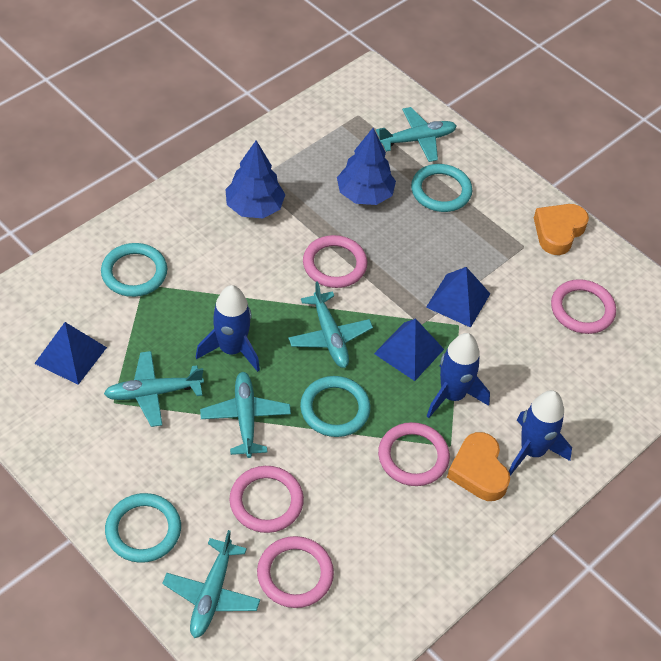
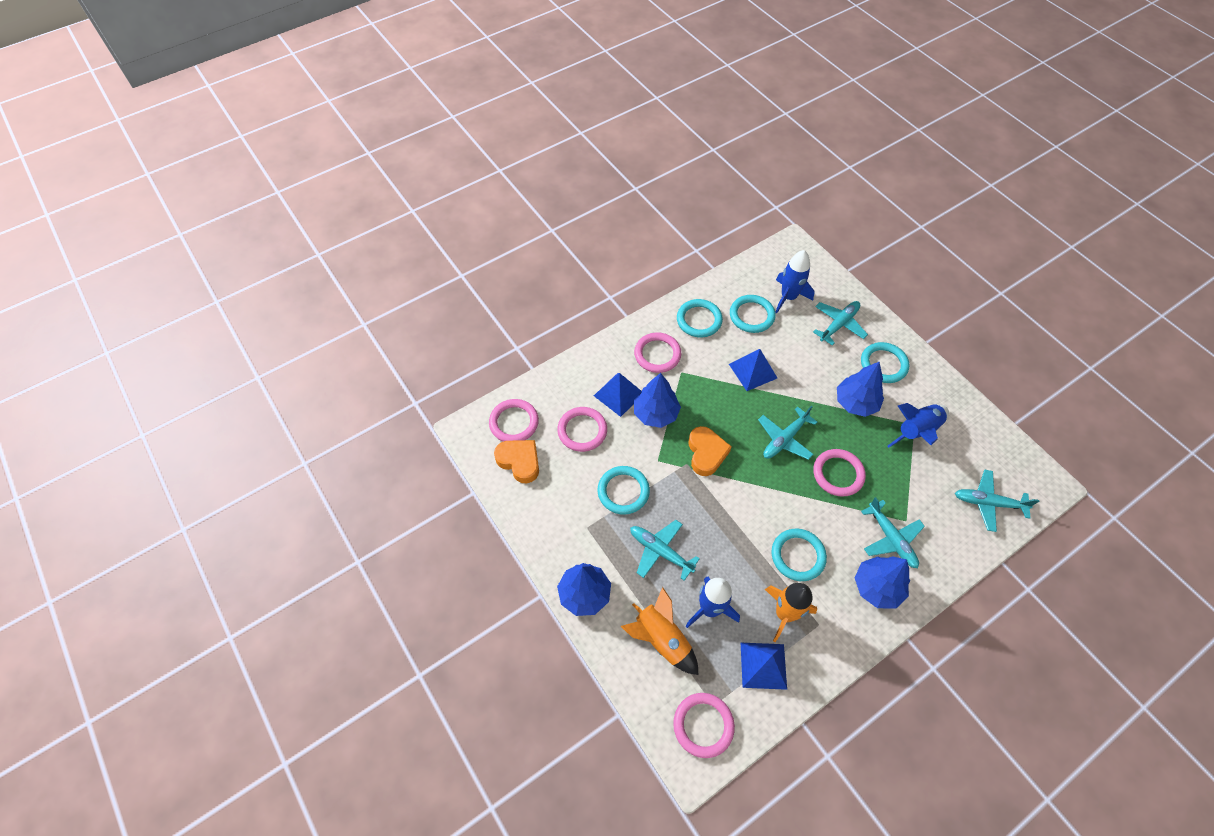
blue tree: [225,140,286,218] [337,128,396,205] = 2 -> [557,563,611,616] [634,373,681,428] [837,362,884,417] [855,556,910,608] = 4
orange rocket: none = 0 -> [620,587,698,675] [765,583,817,642] = 2
turquoise ring: [101,243,167,297] [105,493,181,563] [300,376,370,437] [411,164,472,212] = 4 -> [597,466,650,515] [677,299,723,337] [730,295,776,333] [771,529,827,581] [861,342,909,383] = 5

